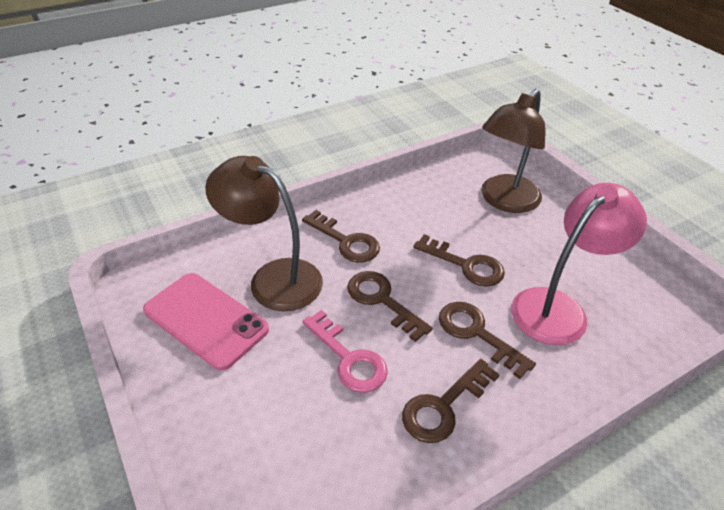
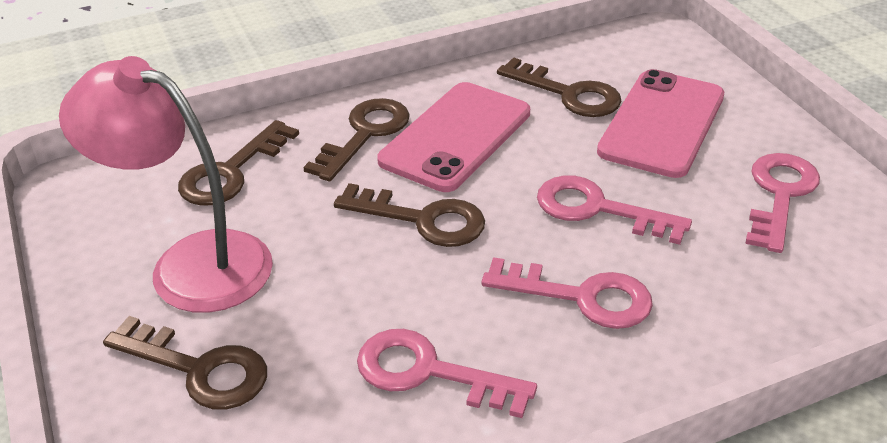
brown lamp: [205,156,323,311] [481,89,545,213] = 2 -> none = 0
pink key: [302,310,388,393] = 1 -> [357,329,537,418] [481,257,653,329] [537,175,692,245] [745,153,820,253] = 4
pink phone: [143,273,269,371] = 1 -> [377,82,530,192] [597,69,724,178] = 2

